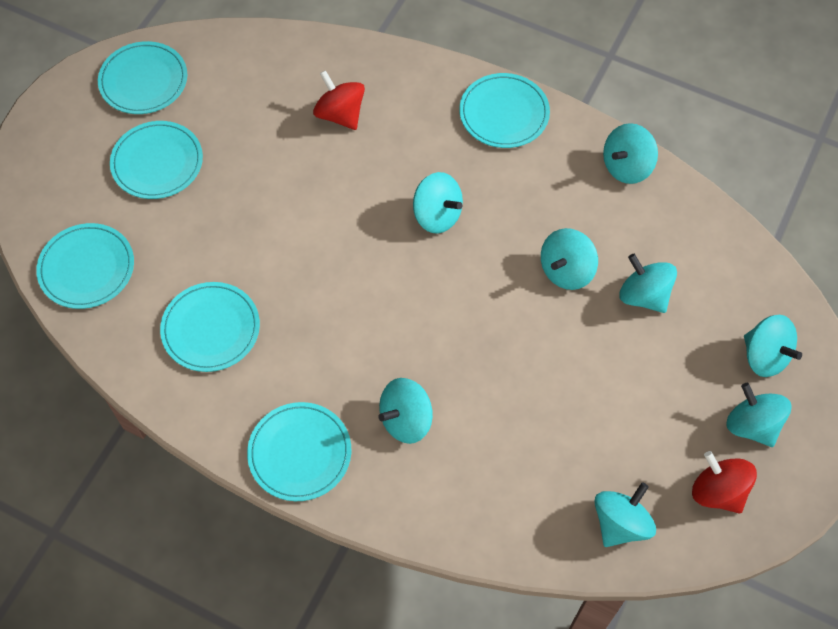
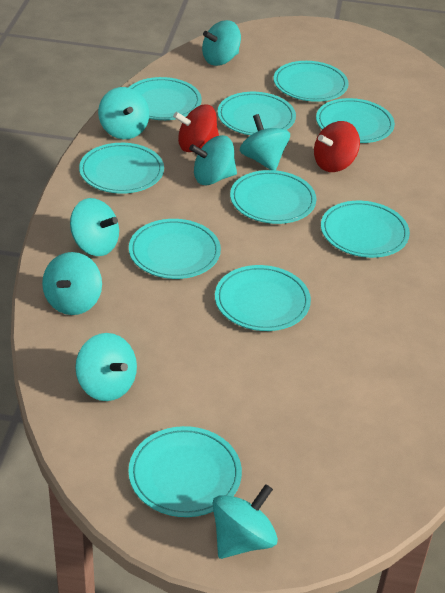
turquoise plate: [36,223,134,309] [98,41,187,114] [110,121,203,199] [160,282,260,372] [247,402,351,501] [459,73,550,148] = 6 -> [79,143,164,194] [128,77,202,120] [128,426,242,517] [129,219,221,279] [215,265,311,331] [217,92,296,135] [230,170,316,224] [274,61,349,102] [316,98,395,143] [321,201,410,258] = 10

